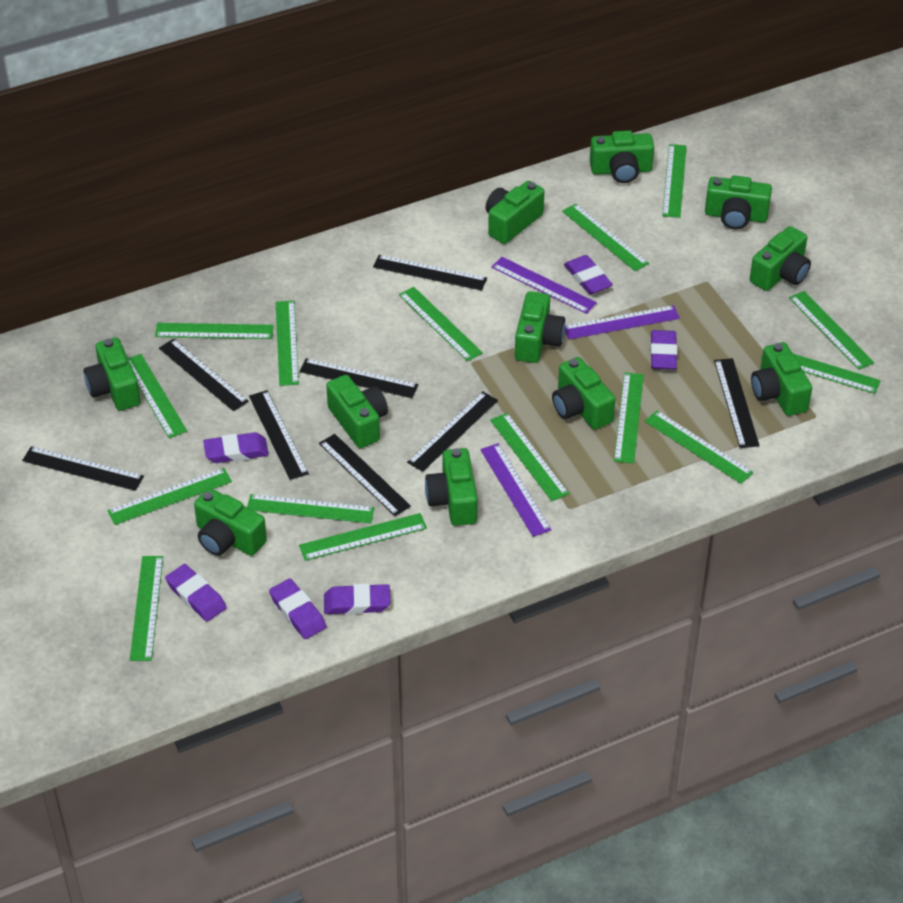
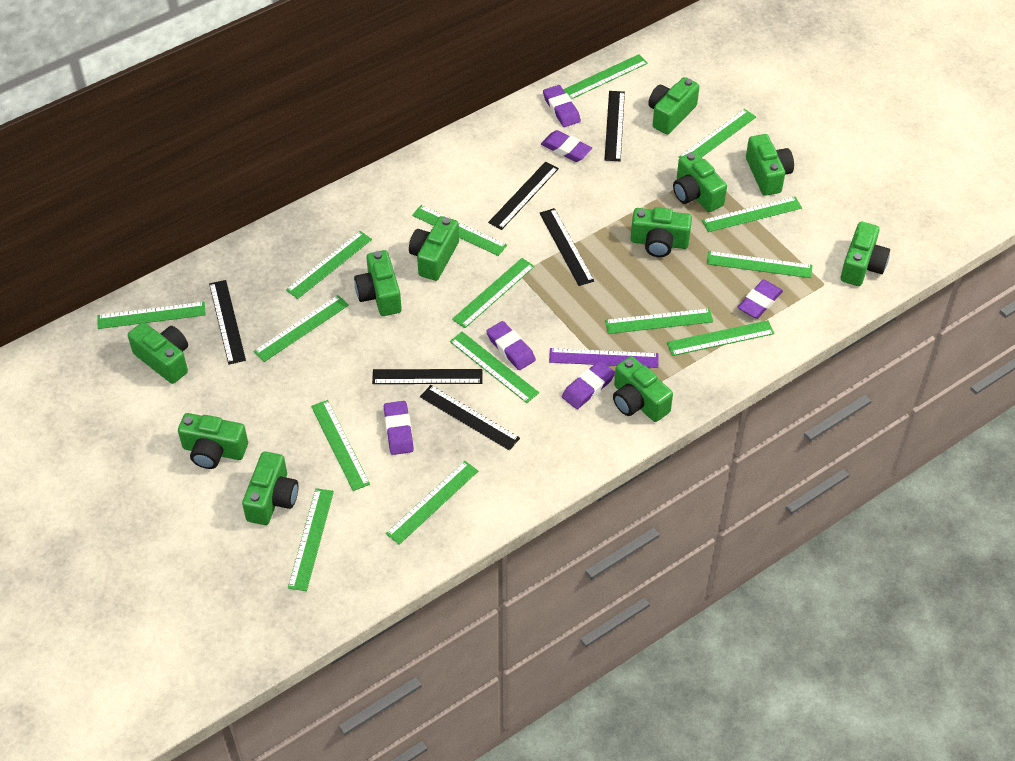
black ruler: [22,446,144,491] [159,339,249,411] [249,390,309,480] [299,358,418,398] [319,434,411,516] [373,255,487,291] [407,391,498,472] [714,358,760,448] = 8 -> [209,280,246,364] [372,369,482,384] [420,385,520,451] [488,162,559,230] [539,208,594,286] [604,91,625,161] = 6
purple ruler: [480,443,552,537] [491,257,597,314] [565,305,680,340] = 3 -> [549,348,658,368] = 1

